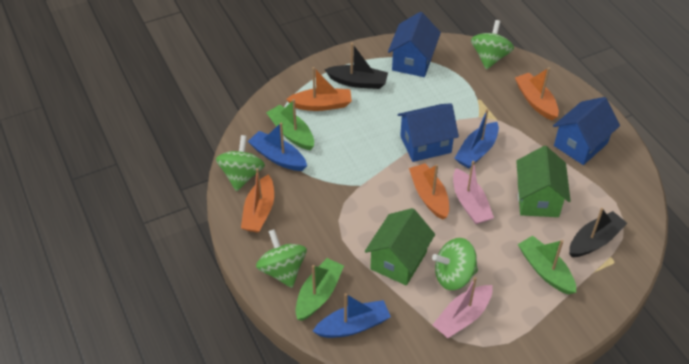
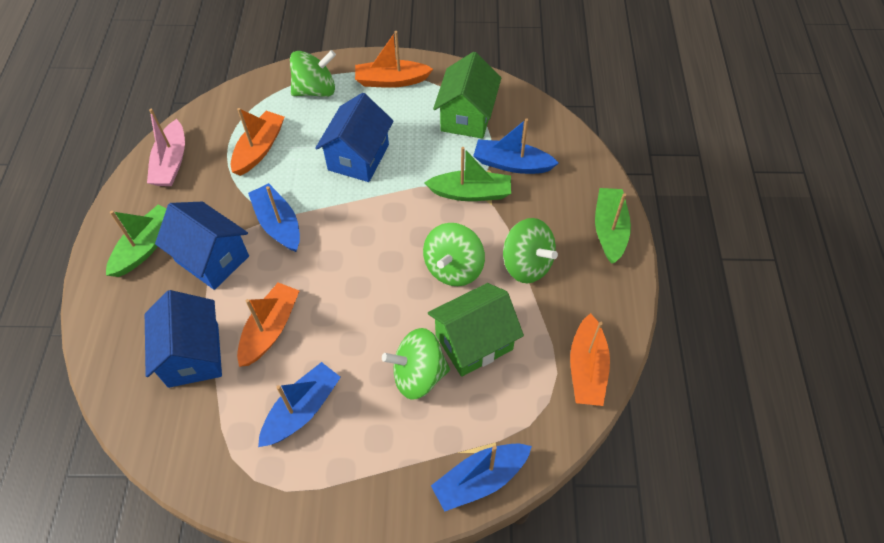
black boat: [324,43,388,89] [569,208,627,257] = 2 -> none = 0
blue boat: [248,122,307,171] [313,293,391,338] [454,109,499,168] = 3 -> [248,183,300,252] [258,362,341,447] [431,444,532,511] [473,118,559,174] = 4
pink boat: [433,277,492,338] [453,161,494,224] = 2 -> [147,109,185,186] = 1

